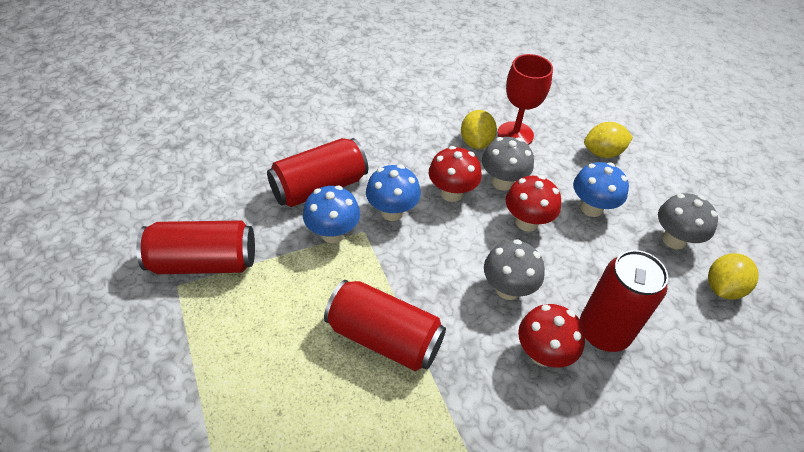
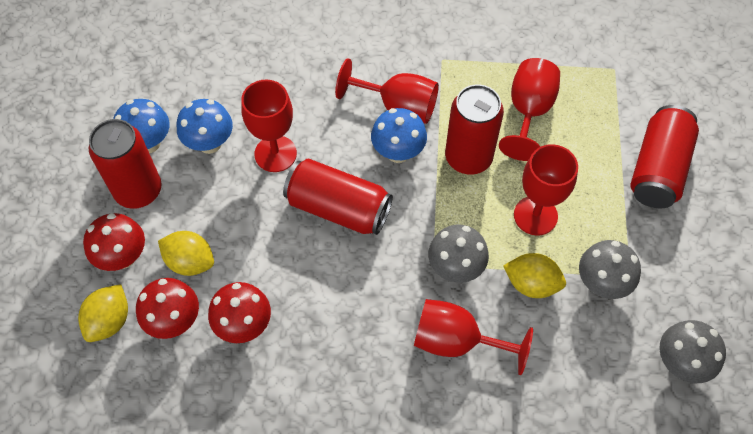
red goblet: [498,54,553,145] = 1 -> [241,80,297,172] [335,58,439,124] [414,299,533,375] [499,58,560,161] [514,144,578,236] = 5

